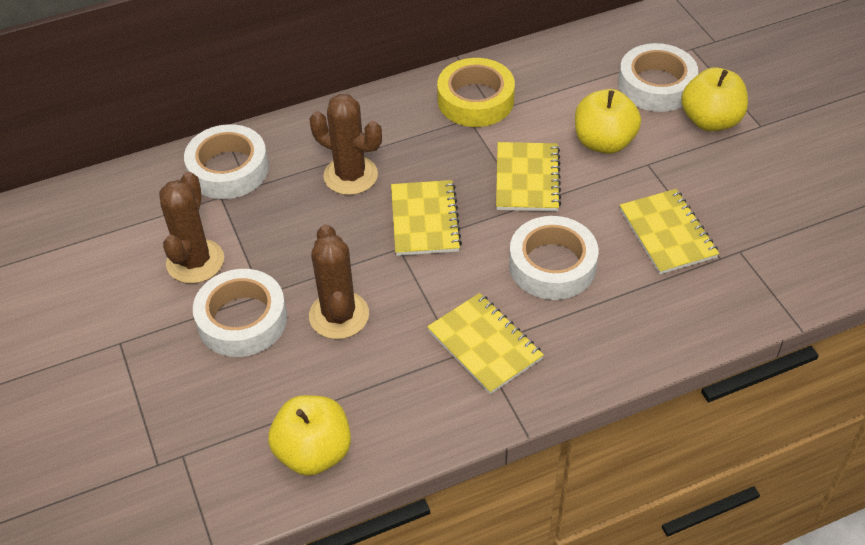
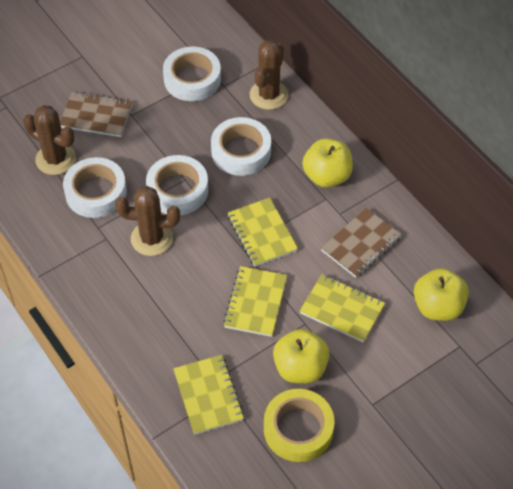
brown notebook: none = 0 -> [60,91,132,137] [321,208,402,278] = 2

